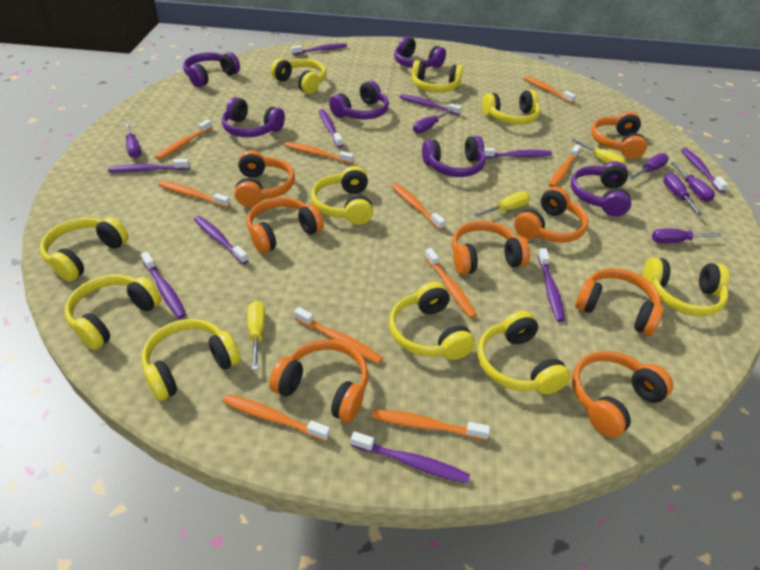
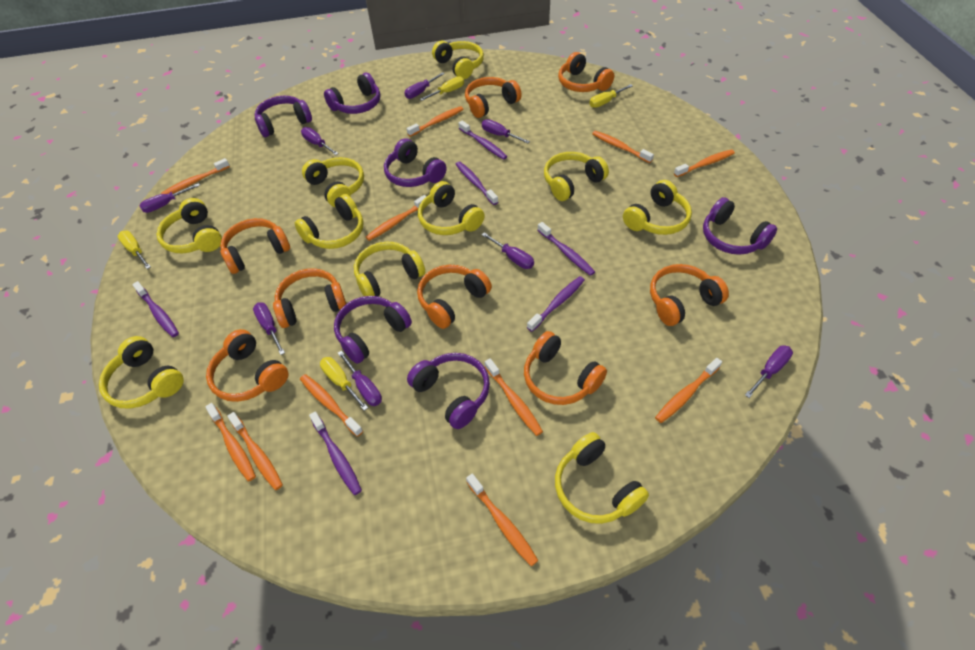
orange toothbrush: [155,119,213,160] [159,181,231,208] [222,394,330,441] [284,142,354,164] [294,307,383,364] [372,409,490,440] [391,183,446,230] [425,248,477,318] [523,76,576,103] [549,144,581,187] = 10 -> [161,158,230,194] [205,403,256,481] [227,412,283,490] [300,374,363,437] [366,195,427,241] [407,106,463,137] [466,473,538,566] [485,358,543,436] [592,131,654,163] [655,358,722,423] [674,149,735,177] = 11
purple screwdriver: [125,124,141,158] [413,109,453,134] [629,153,669,179] [652,229,722,243] [663,173,703,215] [671,162,715,202] = 6 -> [139,183,200,213] [253,302,285,355] [301,127,339,155] [338,351,382,406] [404,72,445,99] [482,119,530,143] [482,232,534,269] [745,345,793,398] = 8
purple toothbrush: [108,159,190,173] [141,252,186,319] [194,216,249,264] [291,43,347,55] [319,109,343,148] [351,431,470,484] [400,94,462,116] [484,148,552,159] [538,248,565,322] [681,148,729,193] = 10 -> [132,281,179,337] [309,411,362,495] [456,161,498,205] [459,121,508,160] [527,276,585,332] [538,222,595,276] = 6
yellow screwdriver: [248,301,265,370] [474,192,530,217] [572,139,626,165] = 3 -> [118,231,151,269] [320,357,368,411] [420,76,464,101] [589,84,633,108] = 4

